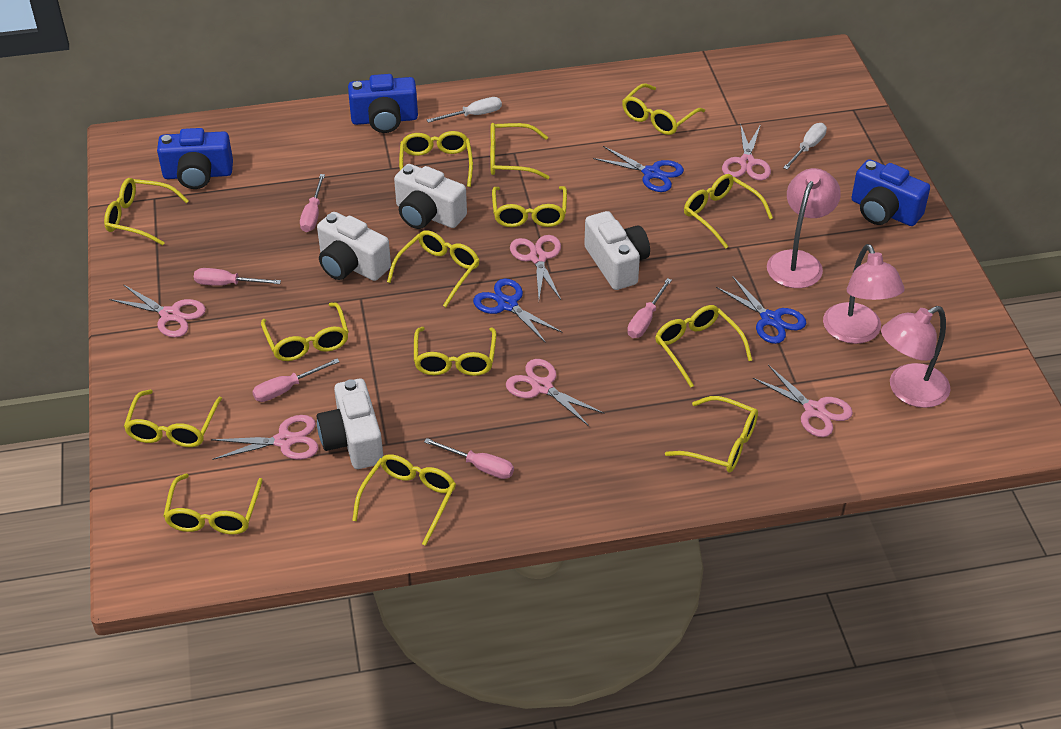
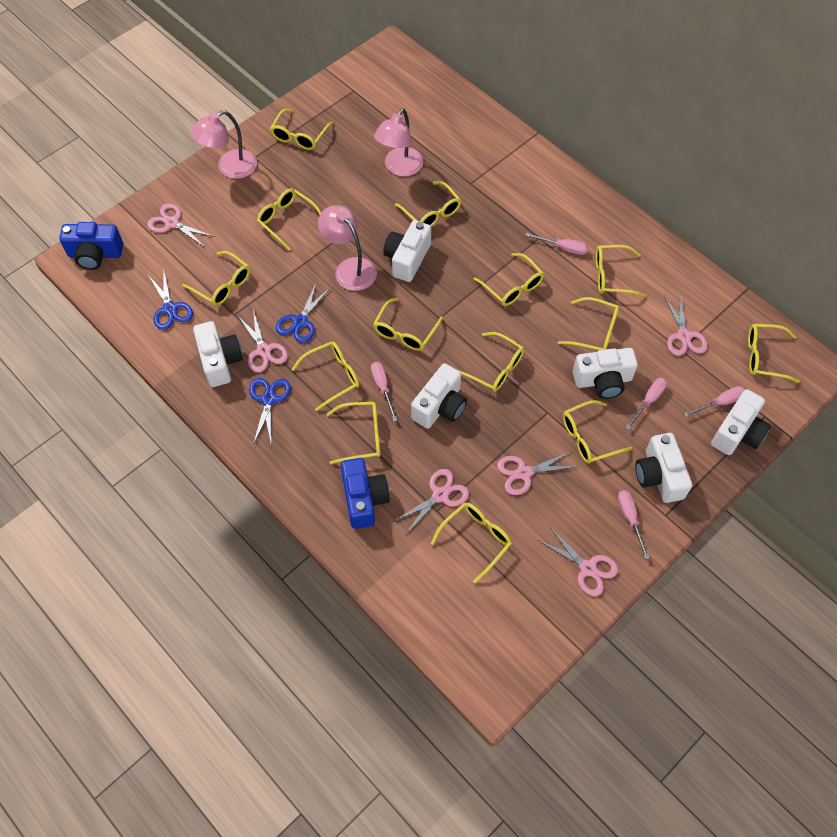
blue camera: [157,128,233,189] [348,74,418,133] [852,159,930,226] = 3 -> [59,222,123,270] [341,458,390,529] = 2
white camera: [317,212,391,281] [317,379,383,469] [394,164,467,229] [584,211,650,290] = 4 -> [193,321,243,387] [383,220,431,282] [411,363,467,429] [573,348,638,399] [635,433,692,503] [711,389,771,455] = 6
white screwdriver: [427,97,502,123] [783,123,827,170] = 2 -> none = 0

